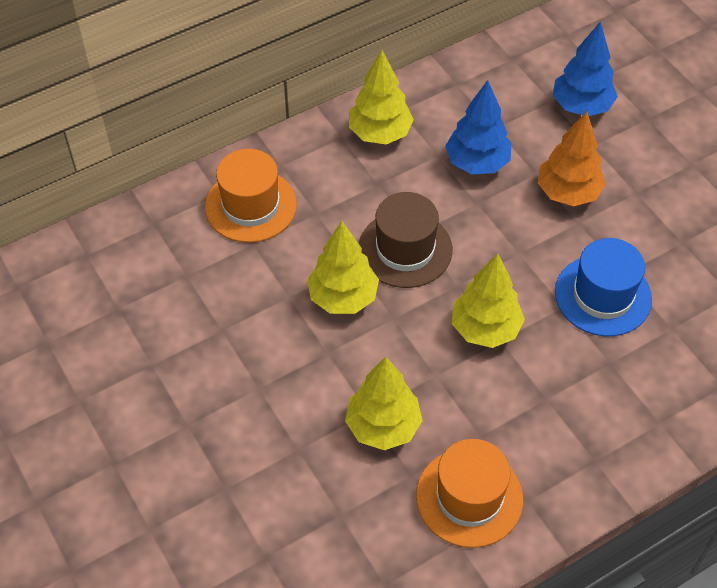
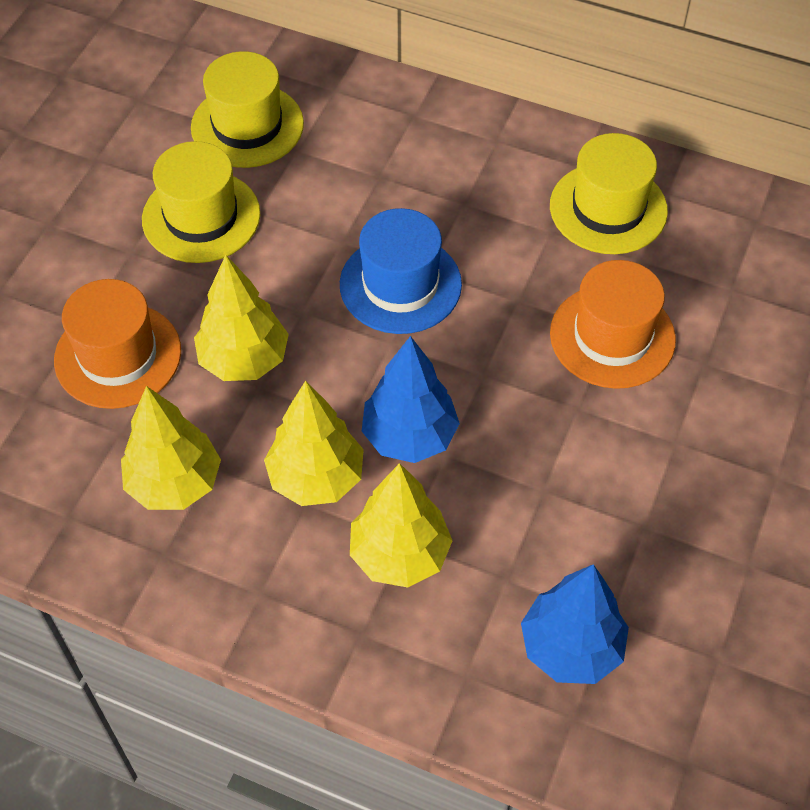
brown hat: [359,192,452,288] = 1 -> none = 0
orange tree: [538,111,606,206] = 1 -> none = 0
yellow hat: none = 0 -> [142,141,260,263] [191,51,304,168] [550,133,668,254] = 3

